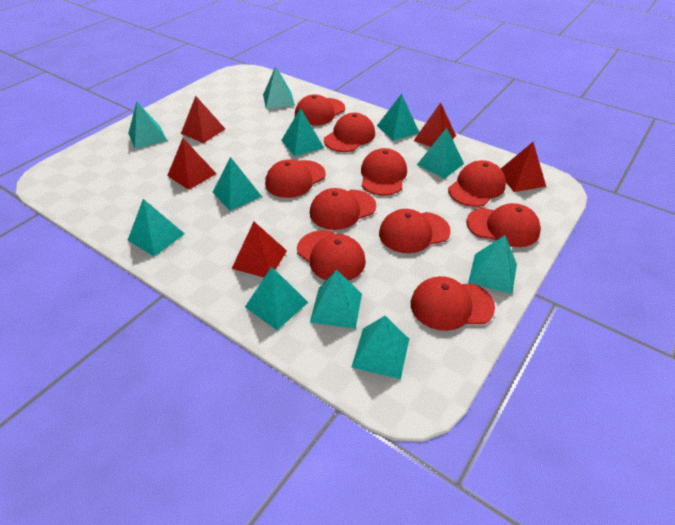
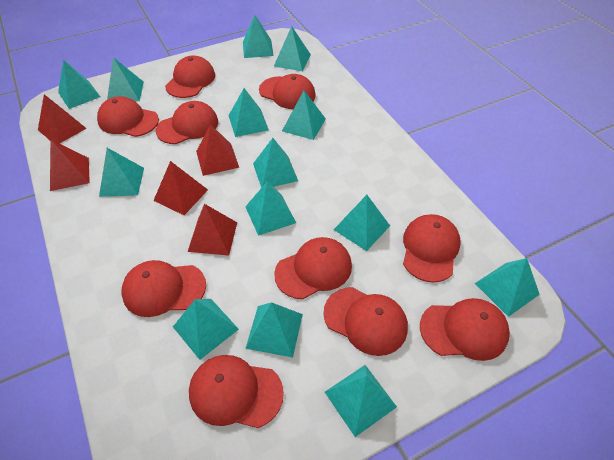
turquoise pyramid: [128,101,167,149] [128,199,185,256] [212,157,262,211] [245,266,309,330] [263,66,295,109] [281,108,324,156] [310,269,362,329] [351,316,409,379] [377,94,419,141] [417,128,464,179] [468,235,517,294] = 11 -> [58,60,100,109] [99,148,144,197] [107,57,144,101] [173,299,239,360] [228,88,269,137] [243,15,274,58] [245,181,296,236] [245,302,303,358] [253,138,298,188] [274,26,311,71] [282,91,326,140] [325,365,397,437] [334,195,390,251] [475,258,540,317] = 14

